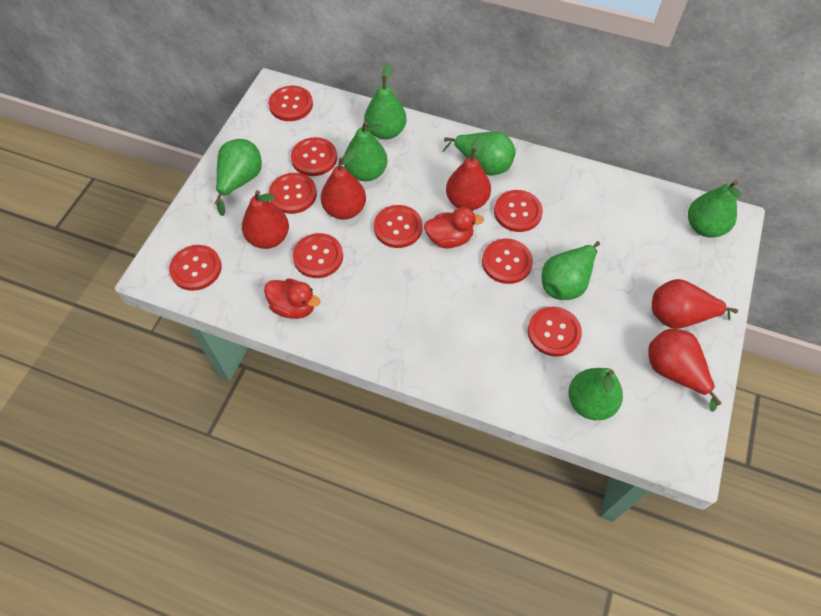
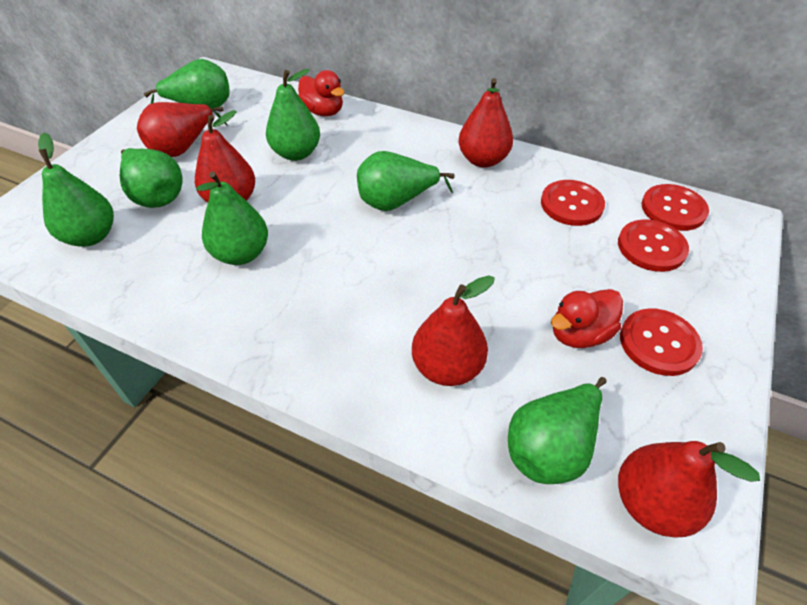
red button: [169,245,222,291] [268,86,313,121] [269,173,317,214] [291,137,337,176] [293,233,343,278] [374,205,422,248] [482,239,533,284] [494,190,543,232] [528,307,582,357] = 9 -> [541,180,605,226] [618,219,689,272] [620,308,703,376] [641,184,709,231] = 4

